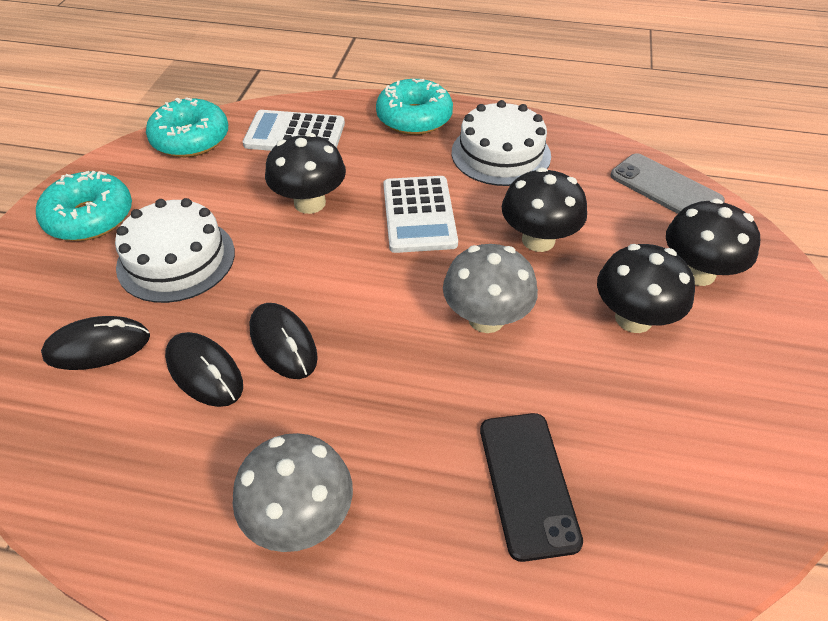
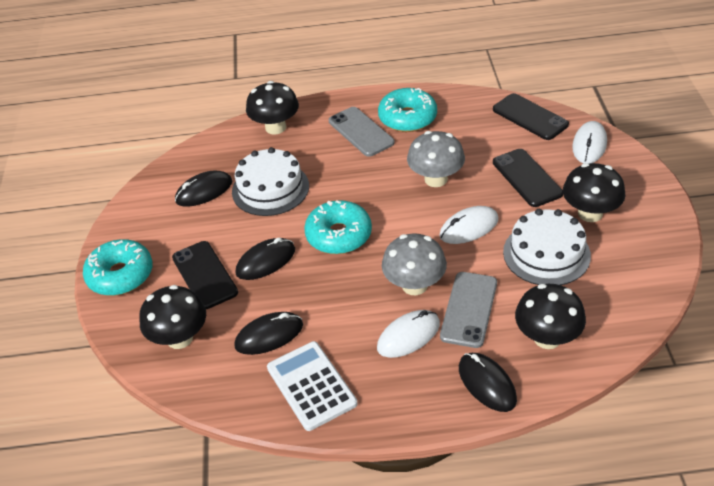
black mouse: [41,316,150,370] [165,332,243,407] [249,303,318,379] = 3 -> [175,171,232,207] [234,312,303,355] [235,238,295,280] [459,353,517,412] = 4
black phone: [480,413,583,562] = 1 -> [172,241,238,309] [493,93,569,140] [493,149,563,207] = 3
grey phone: [611,153,725,214] = 1 -> [329,107,395,157] [440,272,497,348] = 2
white calculator: [243,110,345,151] [383,176,458,253] = 2 -> [267,341,358,431] = 1
white mouse: none = 0 -> [377,310,440,358] [439,206,498,244] [572,121,607,164] = 3

